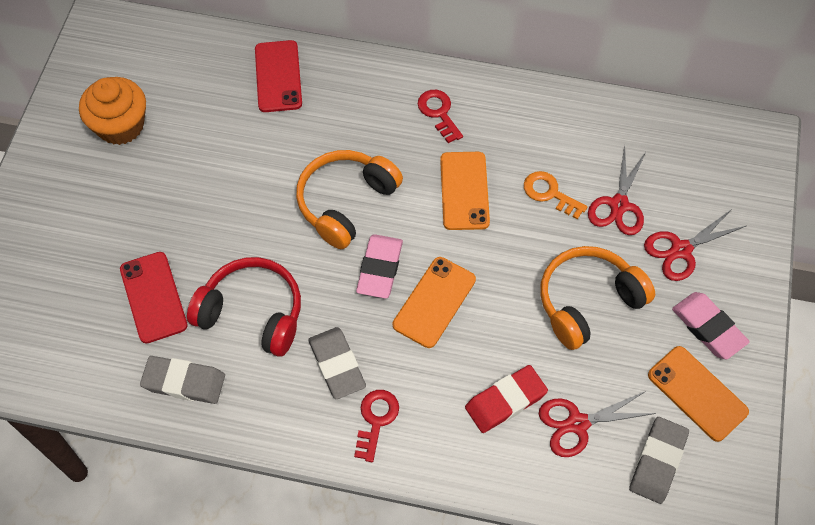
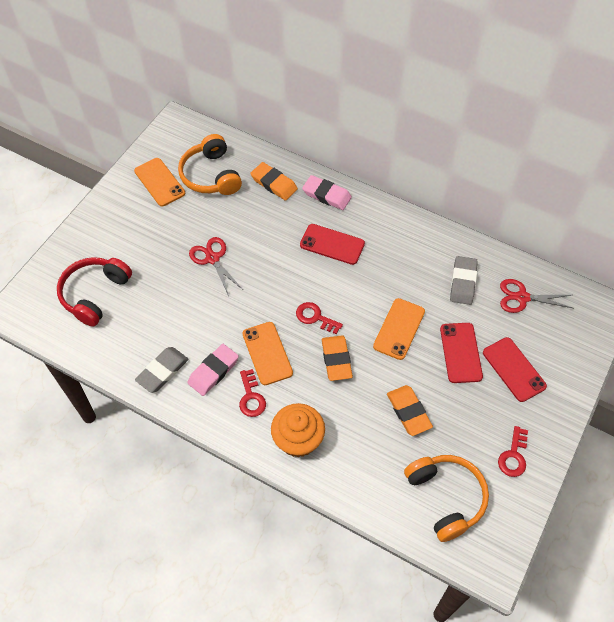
grey eraser: [140,356,225,404] [308,327,366,399] [629,417,689,504] = 3 -> [135,347,189,393] [450,256,478,305] = 2
orange eraser: none = 0 -> [250,162,298,201] [322,335,353,381] [387,385,433,436] = 3
orange key: [524,171,587,220] = 1 -> none = 0
red eraser: [465,365,548,433] = 1 -> none = 0
red key: [354,390,399,462] [418,90,463,143] = 2 -> [239,369,266,417] [296,302,343,335] [498,426,528,477] = 3
red phone: [120,252,188,343] [255,40,302,112] = 2 -> [300,224,365,265] [440,323,483,383] [483,337,547,402] = 3
red scissors: [539,391,656,457] [588,145,647,235] [644,209,746,281] = 3 -> [189,237,242,296] [500,279,573,313] = 2

